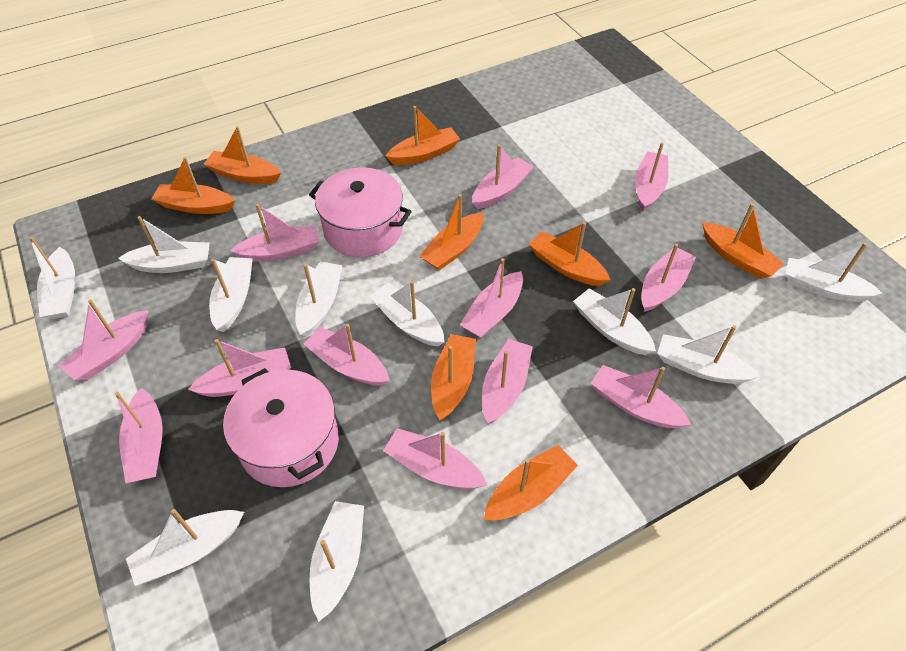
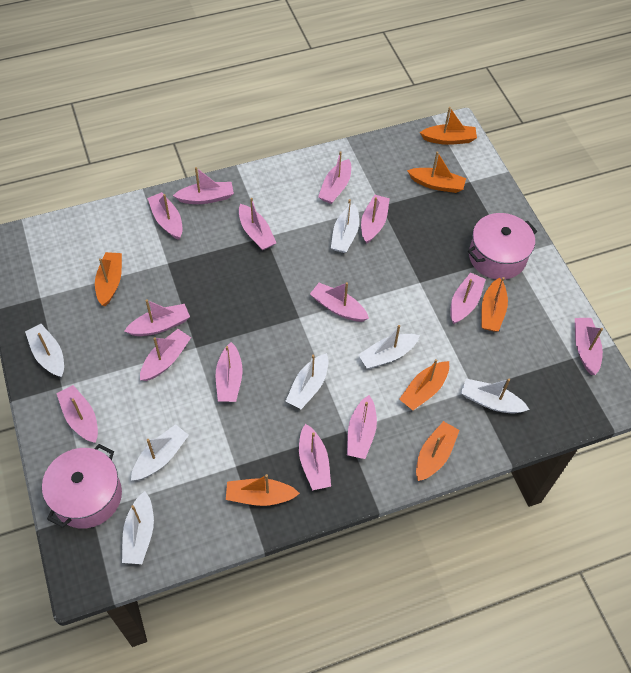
orange boat: [152,157,235,214] [204,126,281,184] [385,106,460,165] [420,194,484,270] [431,334,476,420] [484,445,578,521] [529,222,610,286] [702,204,784,279] = 8 -> [95,252,122,306] [226,474,300,506] [399,359,449,410] [407,151,466,193] [416,421,460,481] [420,107,477,145] [482,277,508,332] = 7
pink boat: [59,300,149,380] [115,388,163,484] [188,339,291,397] [230,204,319,262] [304,324,390,386] [383,428,487,489] [460,258,523,338] [472,144,534,209] [482,339,533,424] [591,365,691,428] [635,142,668,211] [641,244,696,312] = 12 -> [56,385,98,443] [124,299,190,336] [140,329,191,381] [147,192,183,240] [173,167,234,204] [216,342,243,402] [239,198,276,250] [299,424,331,490] [310,282,369,322] [318,151,351,204] [347,395,377,459] [361,195,390,244] [450,273,486,324] [575,318,603,375] = 14
white boat: [29,237,75,319] [118,216,210,273] [126,509,244,586] [209,257,253,332] [296,261,343,337] [310,501,364,622] [370,281,444,347] [573,288,656,355] [657,325,760,384] [786,242,883,302] = 10 -> [25,324,64,378] [122,491,154,564] [131,424,189,481] [286,353,328,409] [331,199,359,253] [358,325,420,369] [461,379,530,414] = 7

